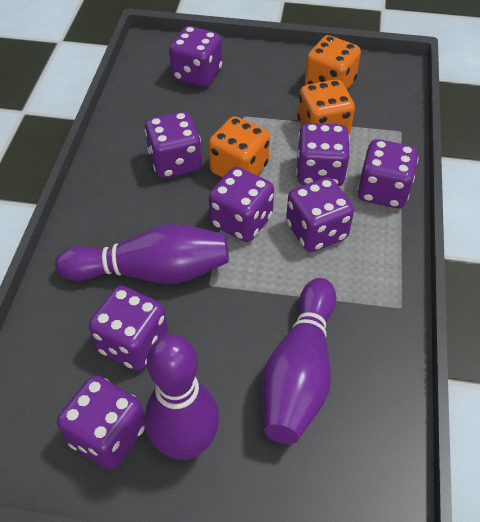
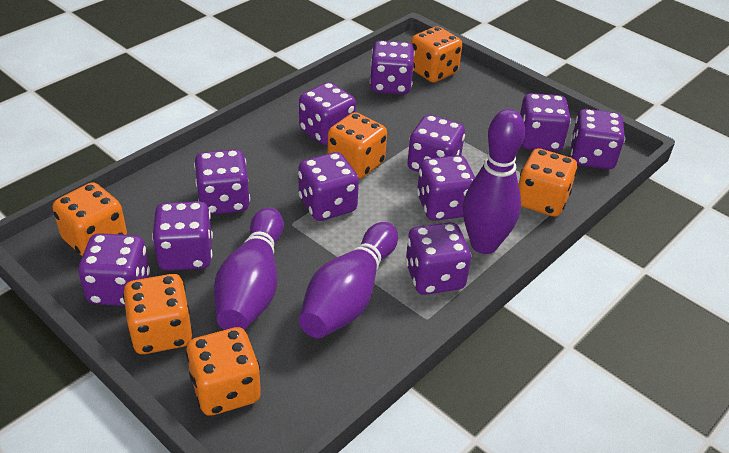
orange dice: [208,116,270,178] [297,79,355,134] [305,35,361,90] = 3 -> [52,182,127,256] [123,274,193,354] [186,327,261,416] [327,112,387,179] [411,26,462,82] [518,148,577,217] = 6
purple dice: [57,375,145,470] [89,286,168,371] [144,111,202,178] [169,26,222,87] [209,167,274,242] [286,177,354,252] [296,123,349,186] [357,139,419,208] = 8 -> [78,233,150,306] [152,201,213,270] [194,149,250,215] [298,152,359,221] [299,82,356,145] [370,40,415,94] [405,222,471,295] [407,115,465,172] [417,155,475,221] [520,93,571,151] [571,109,625,169] = 11

